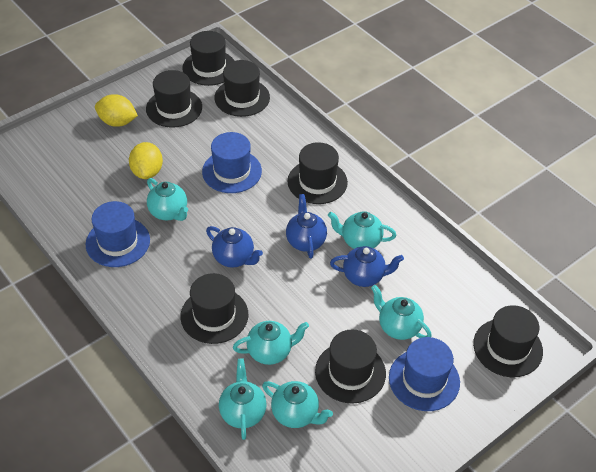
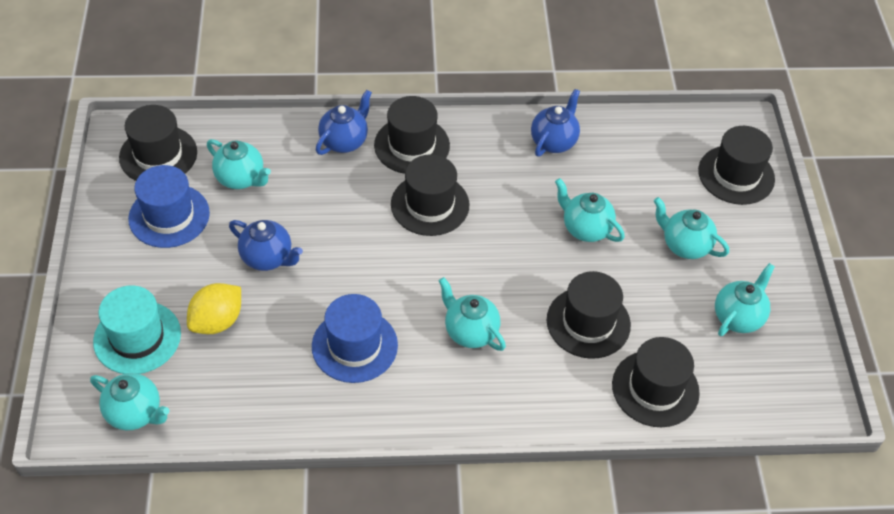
black hat: [146,70,202,128] [180,273,248,344] [182,31,234,86] [215,60,270,117] [288,142,348,204] [315,330,386,404] [473,305,543,377] = 7 -> [119,105,197,181] [374,96,450,174] [391,154,469,236] [547,271,631,359] [612,337,700,427] [698,126,775,205] = 6
blue hat: [86,201,150,267] [202,132,262,193] [389,337,460,411] = 3 -> [128,165,210,248] [312,294,398,383] = 2
turquoise hat: none = 0 -> [93,285,181,374] = 1
yellow lemon: [95,94,138,127] [129,142,163,179] = 2 -> [187,283,241,334] = 1

